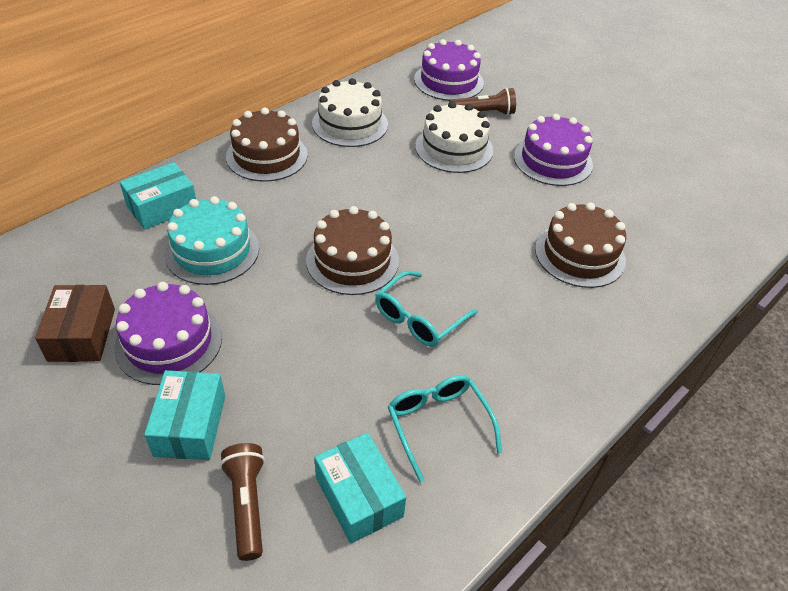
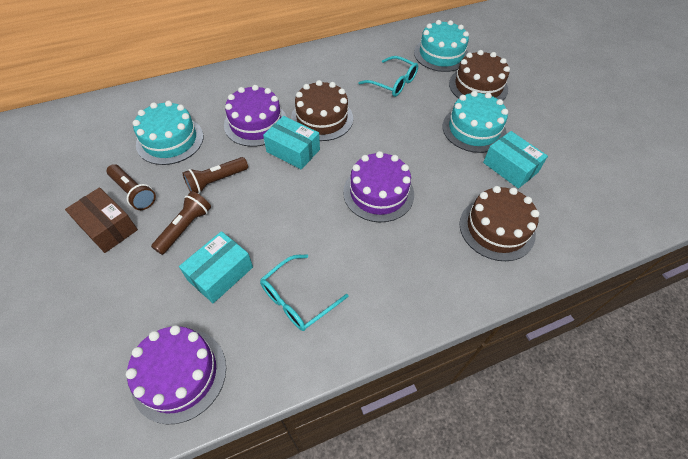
brown flashlight: [220,443,265,561] [449,88,516,115] = 2 -> [107,164,156,210] [151,191,211,255] [182,157,248,194] = 3
turquoise cake: [164,196,259,285] = 1 -> [133,101,203,165] [414,20,469,72] [442,91,508,153] = 3
white cake: [312,78,388,147] [415,102,493,173] = 2 -> none = 0

